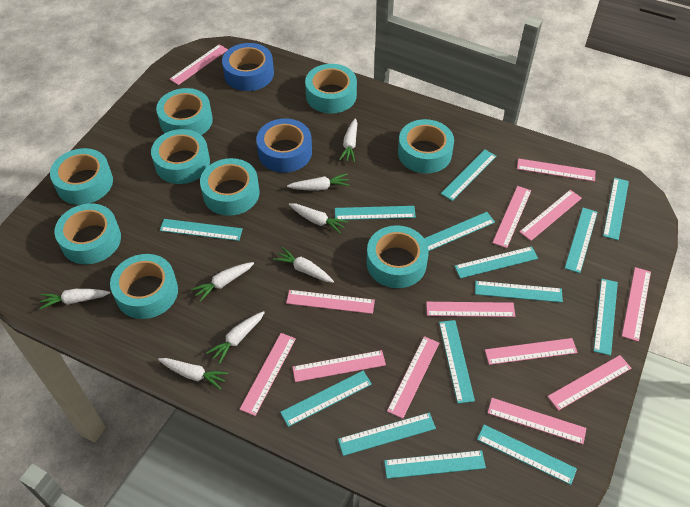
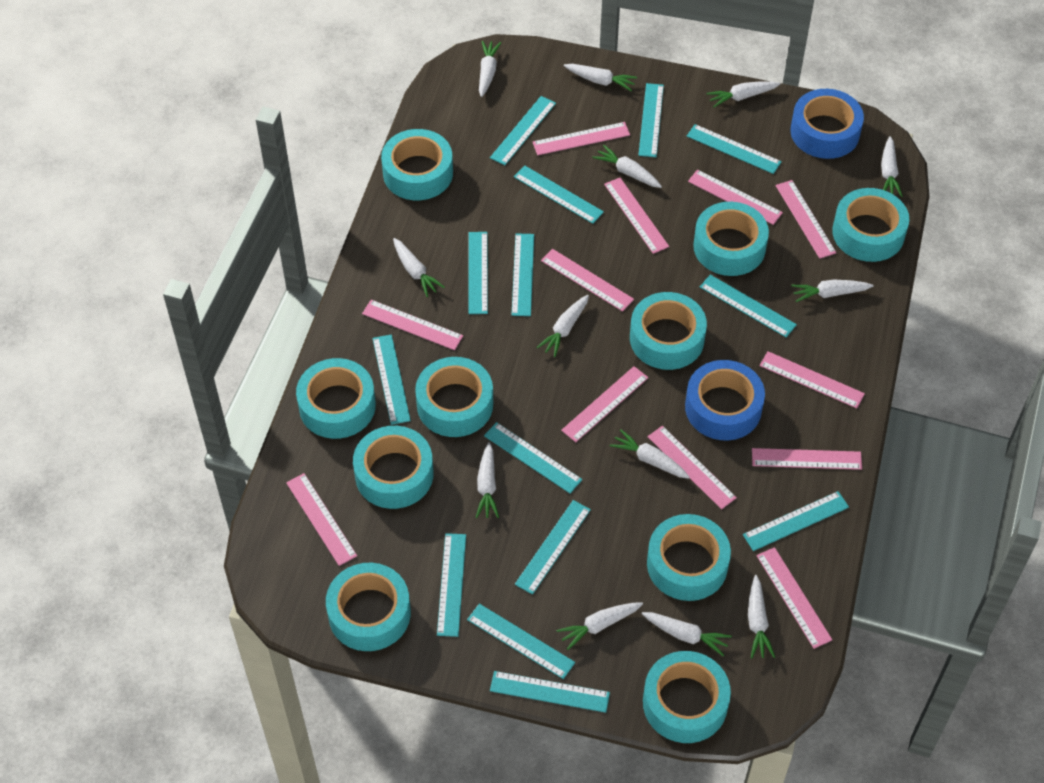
pink ruler: [170,44,228,85] [239,333,296,416] [286,290,375,314] [292,350,386,382] [387,336,439,419] [426,302,515,317] [485,338,578,365] [488,398,586,444] [492,186,531,248] [517,158,595,182] [519,190,582,241] [547,355,631,411] [622,267,651,342] = 13 -> [286,473,357,566] [362,300,463,350] [533,122,630,155] [541,249,634,312] [561,366,649,442] [604,178,669,254] [648,426,737,509] [688,170,783,225] [752,448,862,470] [756,547,832,649] [760,351,865,408] [776,180,837,259] = 12
turquoise tape: [50,148,113,205] [54,204,121,264] [110,254,178,319] [151,129,210,184] [156,88,213,135] [200,158,259,216] [305,64,357,114] [367,225,429,288] [398,119,454,173] = 9 -> [296,358,376,439] [326,563,411,651] [353,426,434,509] [381,129,453,200] [415,357,493,437] [630,292,707,370] [643,651,731,743] [647,514,731,601] [693,202,769,276] [832,188,909,262] = 10
white carrot: [39,289,110,309] [158,358,229,390] [191,262,254,302] [207,311,265,364] [273,247,334,283] [287,174,350,191] [289,203,348,234] [339,118,357,162] = 8 -> [393,238,445,297] [475,442,499,518] [479,41,501,97] [536,295,589,357] [556,602,643,650] [564,64,637,91] [592,145,662,188] [610,429,690,479] [642,612,732,657] [707,81,780,108] [748,575,775,658] [791,280,874,302] [881,136,903,197] = 13

